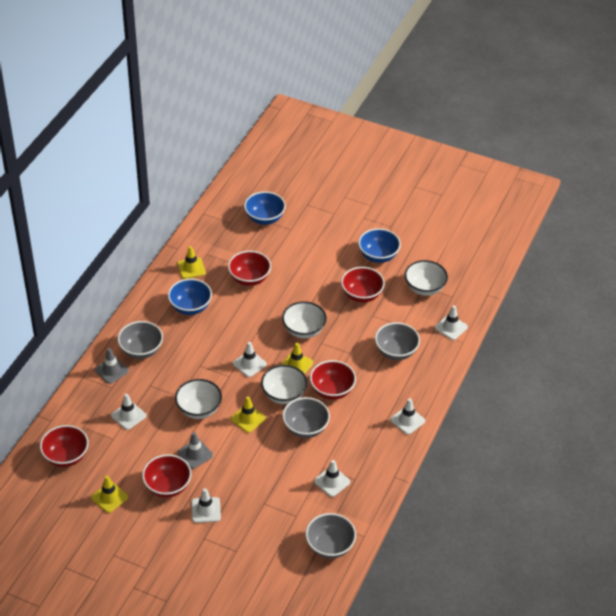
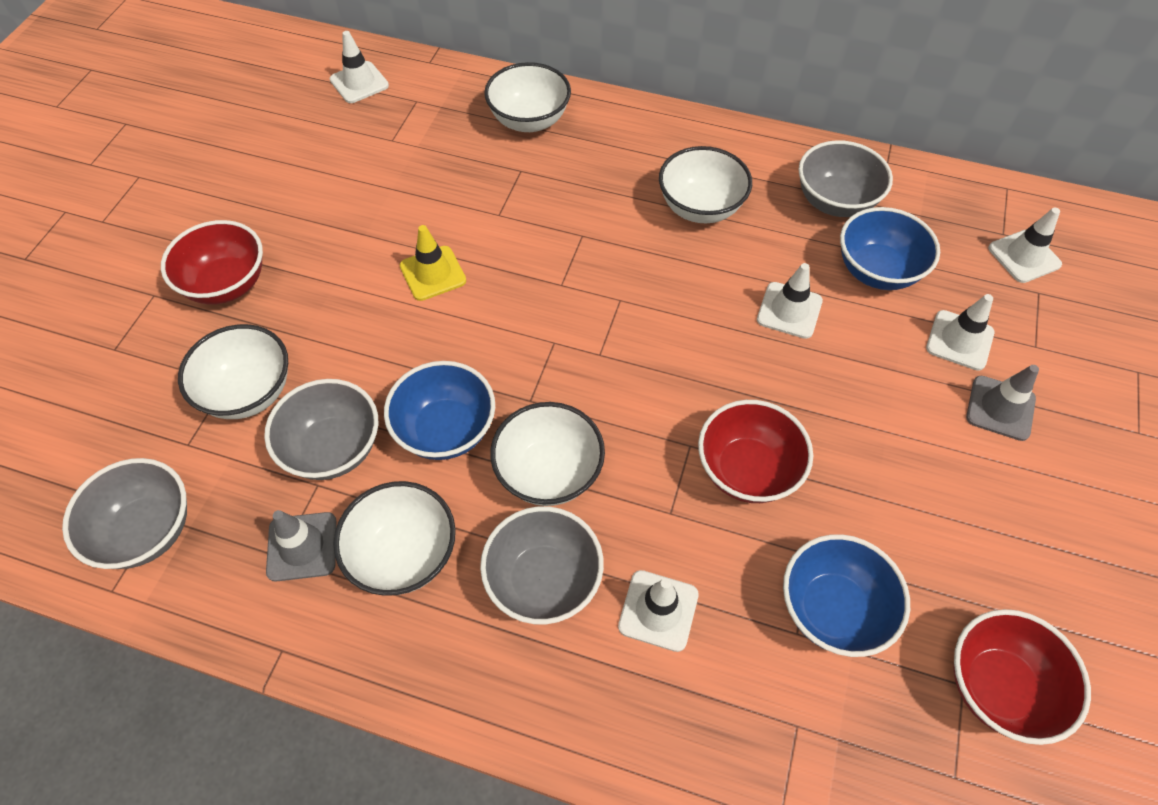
red bowl: [40,425,89,467] [142,454,192,498] [228,251,271,286] [310,360,356,400] [341,267,385,302] = 5 -> [161,220,263,305] [698,400,813,503] [954,609,1091,745] = 3
white bowl: [175,379,222,419] [261,365,308,404] [282,301,327,339] [404,260,448,296] = 4 -> [178,324,288,419] [333,481,456,596] [484,62,571,132] [490,402,605,506] [659,146,752,223] = 5
white traffic cone: [111,394,146,430] [191,488,221,523] [233,342,267,377] [314,460,350,497] [390,398,425,435] [435,305,468,340] = 6 -> [330,31,389,103] [618,570,699,652] [757,263,823,339] [926,294,994,371] [988,208,1062,283] = 5
yellow traffic cone: [91,476,128,513] [178,246,206,279] [231,397,266,433] [281,343,313,374] = 4 -> [400,225,466,301] = 1

